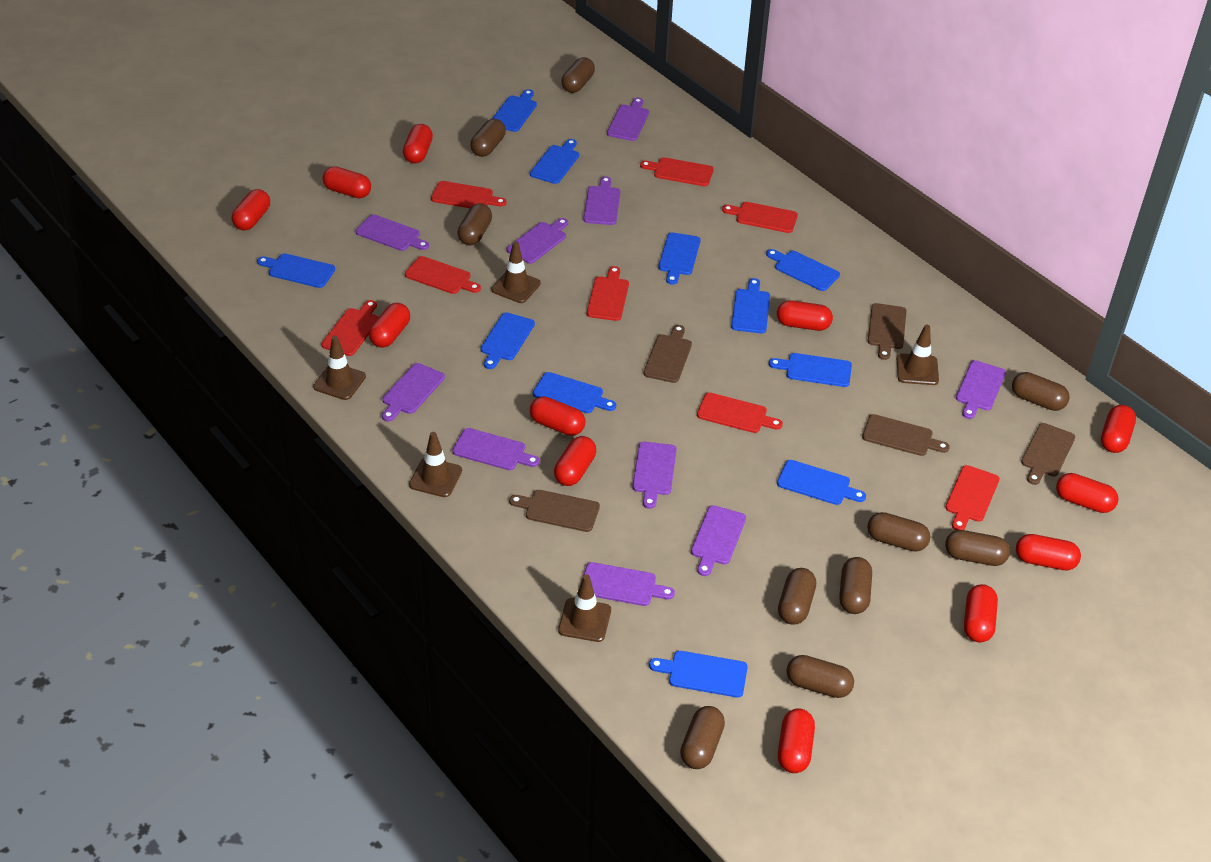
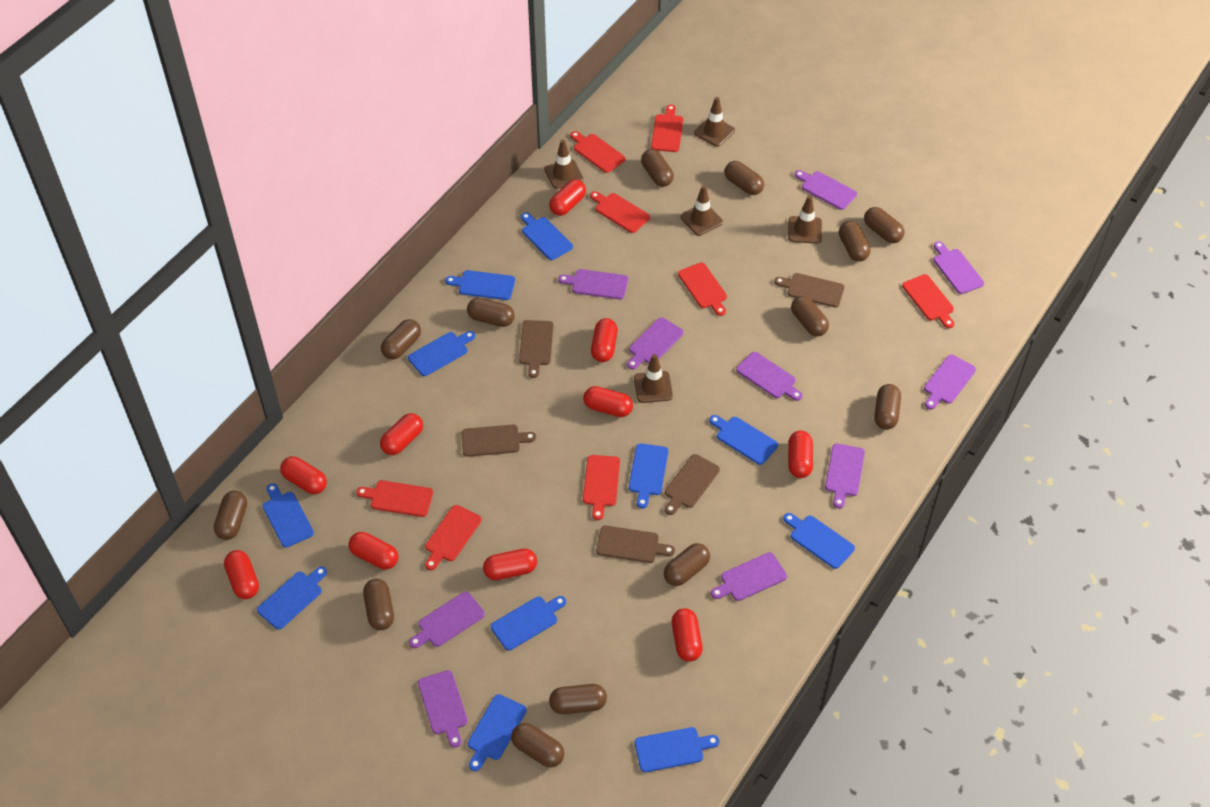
brown capsule: [457,203,492,245] [470,119,506,157] [561,57,595,93] [680,706,725,769] [778,568,816,625] [786,655,854,698] [839,557,872,614] [867,512,930,552] [945,530,1010,566] [1012,372,1070,411] = 10 -> [214,491,247,540] [363,579,394,630] [381,319,421,360] [467,298,515,327] [511,723,564,767] [549,684,607,714] [641,149,674,187] [664,543,710,586] [724,161,764,195] [791,296,829,336] [839,221,870,261] [864,207,904,243] [874,384,901,430] = 13
red capsule: [232,189,270,231] [322,166,371,198] [369,303,410,348] [403,124,433,163] [530,396,585,436] [554,436,596,486] [777,300,833,331] [778,708,815,773] [964,584,998,642] [1016,534,1081,570] [1056,473,1119,513] [1101,405,1136,453] = 12 -> [224,550,259,599] [280,456,327,494] [349,532,398,570] [380,413,423,455] [483,549,537,580] [549,179,586,216] [583,386,633,417] [591,318,618,362] [672,608,703,662] [788,431,813,478] = 10

